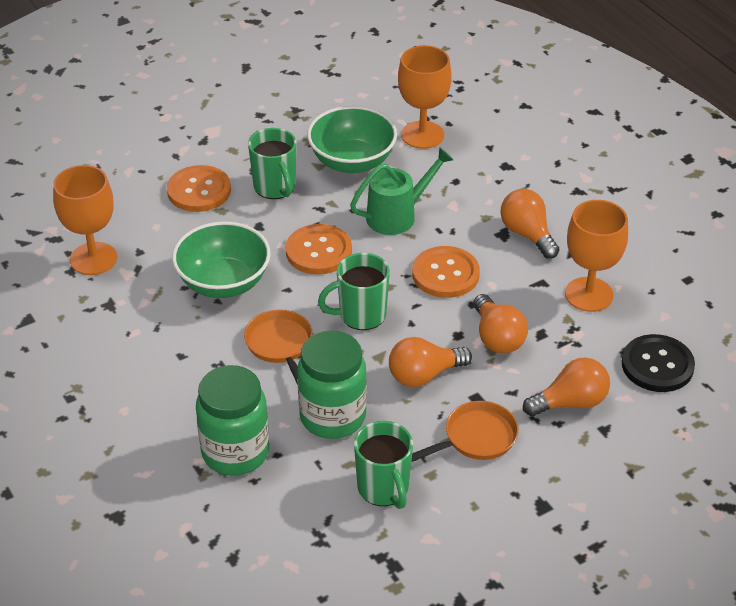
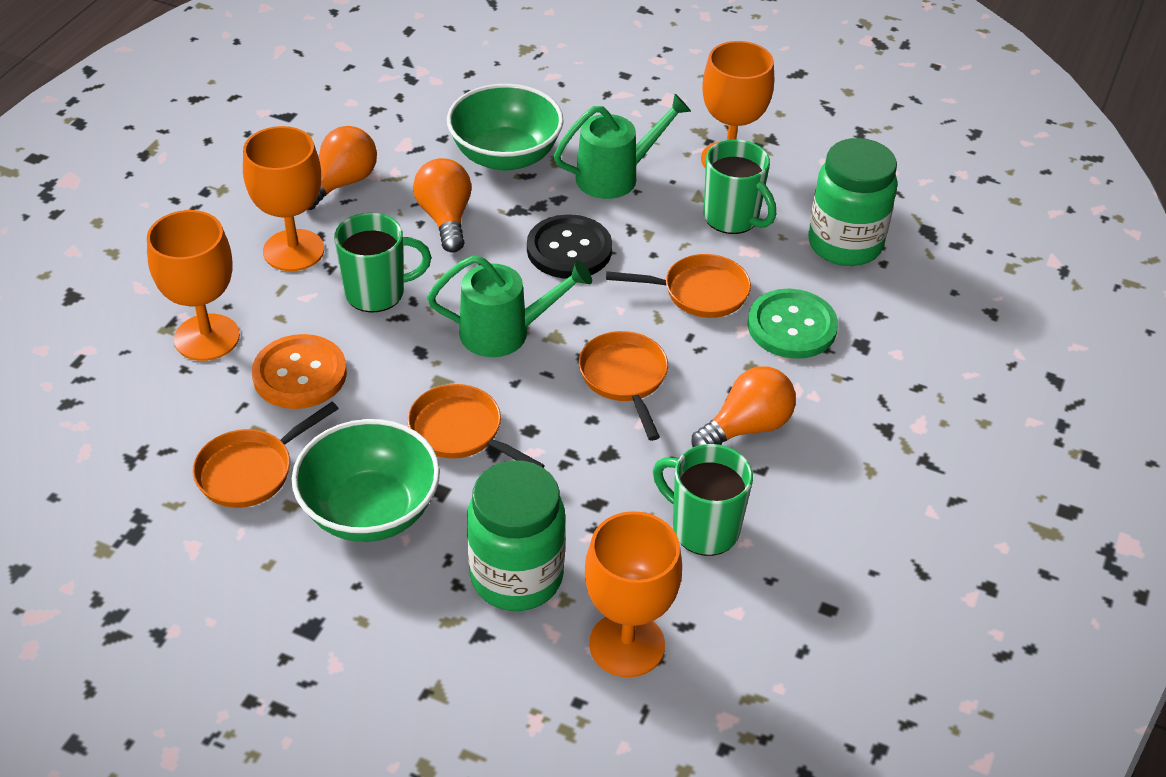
green button: none = 0 -> [748,289,838,359] = 1
green watering can: [350,147,453,235] = 1 -> [427,255,592,357] [554,94,691,199] = 2
orange button: [167,165,231,212] [285,224,352,274] [412,246,480,298] = 3 -> [252,334,347,409] = 1
orange goblet: [53,165,117,275] [398,46,452,149] [565,200,628,312] = 3 -> [147,210,240,361] [243,126,324,271] [585,511,682,677] [701,41,774,169] = 4
orange light bulb: [389,337,472,387] [473,294,528,354] [500,189,559,259] [523,357,610,417] = 4 -> [308,126,377,210] [413,158,472,253] [692,366,796,447] = 3
orange pan: [244,310,313,385] [411,401,519,462] = 2 -> [192,402,339,508] [408,384,545,468] [579,331,668,441] [606,254,751,318] = 4

